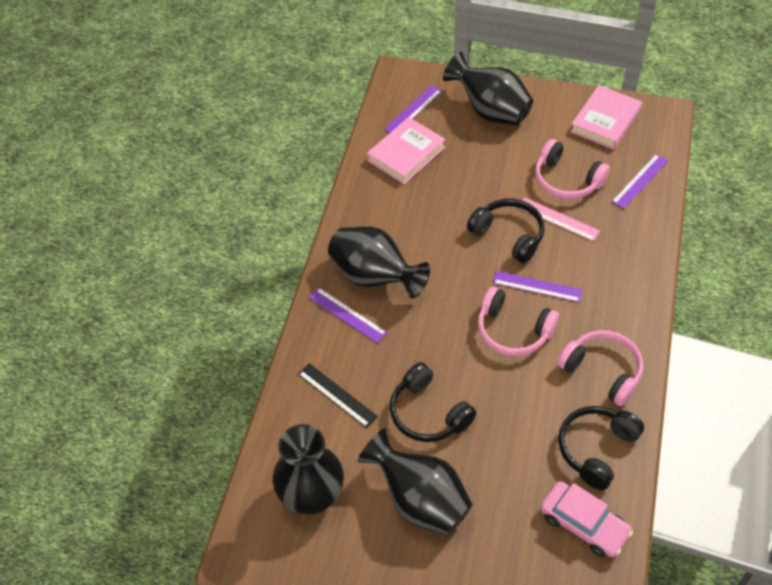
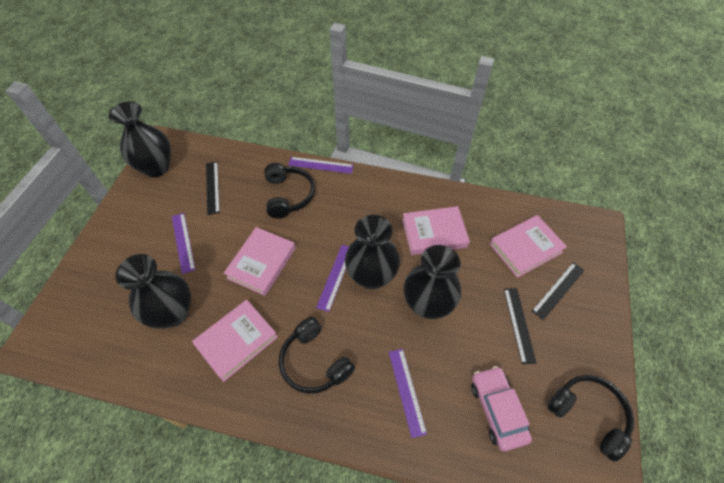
black ruler: [298,363,378,428] = 1 -> [206,162,220,215] [504,288,537,364] [532,262,585,320] = 3
pink book: [367,117,446,184] [570,85,642,150] = 2 -> [192,300,278,382] [224,227,295,296] [402,206,470,255] [490,215,567,278] = 4
pink headphones: [478,287,559,356] [535,139,610,199] [557,330,643,406] = 3 -> none = 0
pink ruler: [519,198,600,241] = 1 -> none = 0

